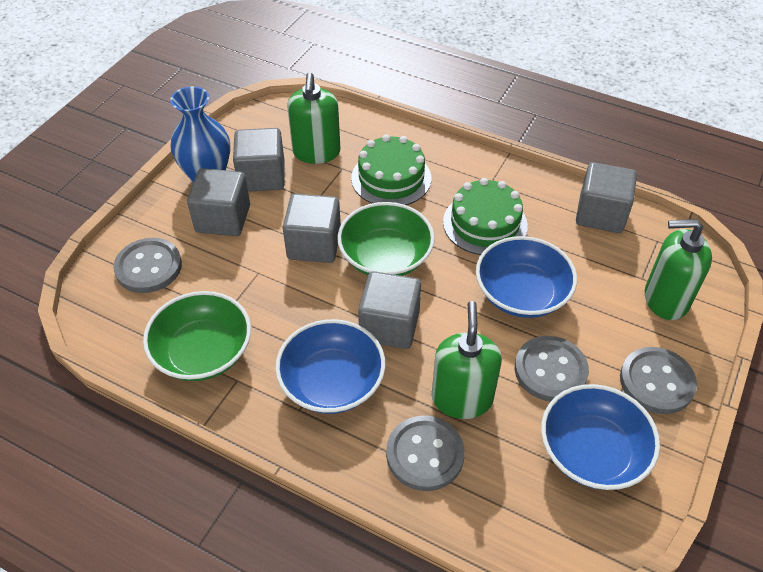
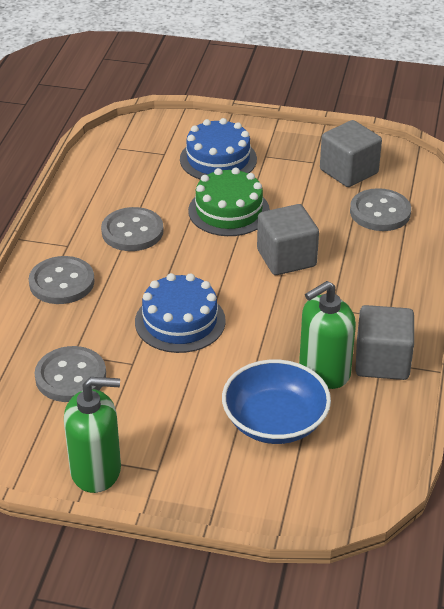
blue bowl: [275,319,385,414] [476,236,577,318] [541,384,660,490] = 3 -> [222,360,331,444] = 1
blue cake: none = 0 -> [135,273,226,353] [180,118,257,180] = 2
blue vase: [170,86,230,182] = 1 -> none = 0
green bowl: [143,291,251,381] [337,202,435,276] = 2 -> none = 0
green cake: [351,134,431,205] [443,178,528,255] = 2 -> [188,167,270,236] = 1
green soap dispenser: [287,72,341,164] [432,301,502,419] [645,219,712,320] = 3 -> [64,377,121,493] [299,281,356,389] = 2
grey cube: [187,168,250,236] [233,128,285,192] [283,194,341,263] [358,271,421,349] [576,162,637,233] = 5 -> [257,204,319,275] [320,120,382,187] [355,305,414,380] = 3

